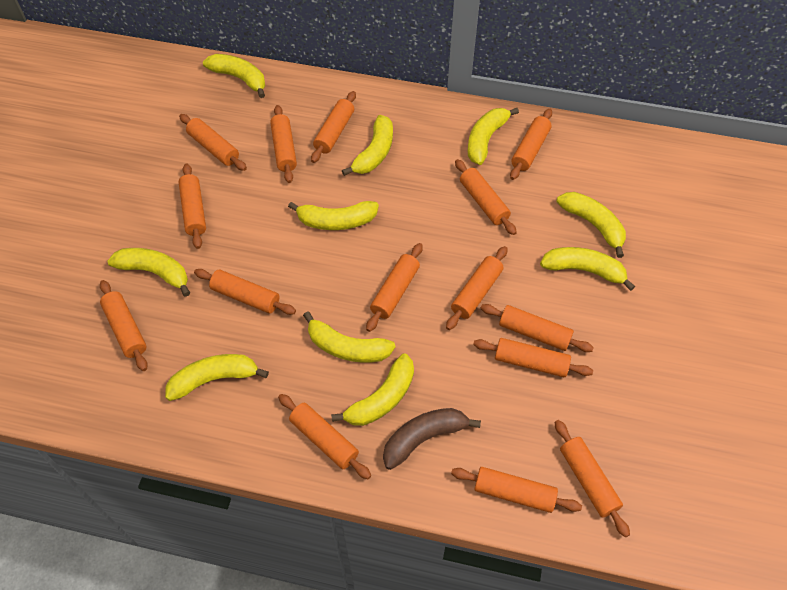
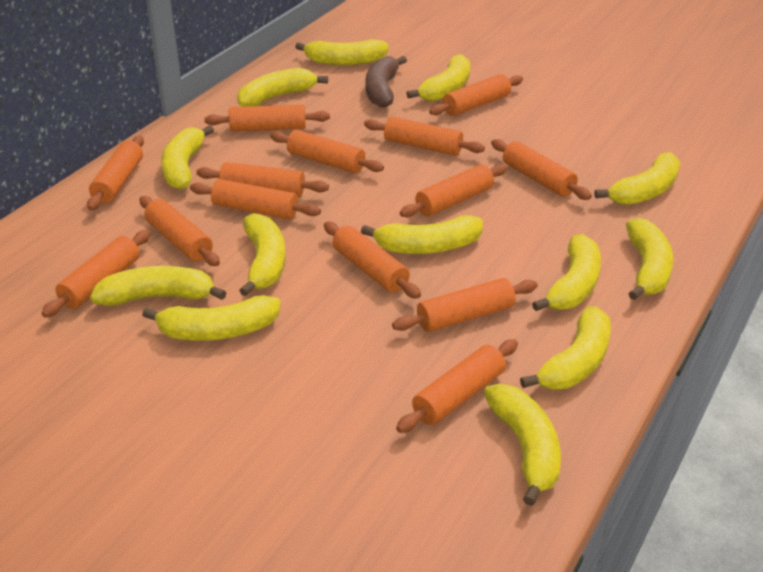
orange rolling pin: [100,280,148,371] [179,114,247,171] [179,164,206,249] [194,269,296,315] [270,105,297,183] [278,394,371,479] [311,91,356,163] [366,243,423,332] [446,246,508,330] [451,467,582,513] [455,159,517,235] [473,338,593,377] [480,304,594,352] [510,109,552,180] [555,420,630,537] = 15 -> [41,230,150,318] [87,136,144,211] [139,196,220,266] [190,179,321,220] [196,162,329,197] [204,105,330,131] [270,130,384,173] [324,222,421,299] [364,116,485,156] [392,278,538,332] [396,339,518,433] [400,164,507,217] [429,74,523,116] [491,139,592,200] = 14
yellow banana: [107,248,190,297] [165,354,269,401] [203,54,265,98] [288,201,379,230] [303,311,395,363] [331,353,414,426] [342,115,393,176] [468,108,519,165] [540,247,635,291] [557,192,626,258] = 10 -> [90,266,227,306] [142,295,281,341] [161,125,214,190] [237,68,328,107] [239,213,286,297] [295,39,389,66] [361,215,483,254] [407,54,470,102] [484,384,561,506] [520,306,611,389] [532,234,601,311] [594,152,680,205] [626,218,673,300] = 13

